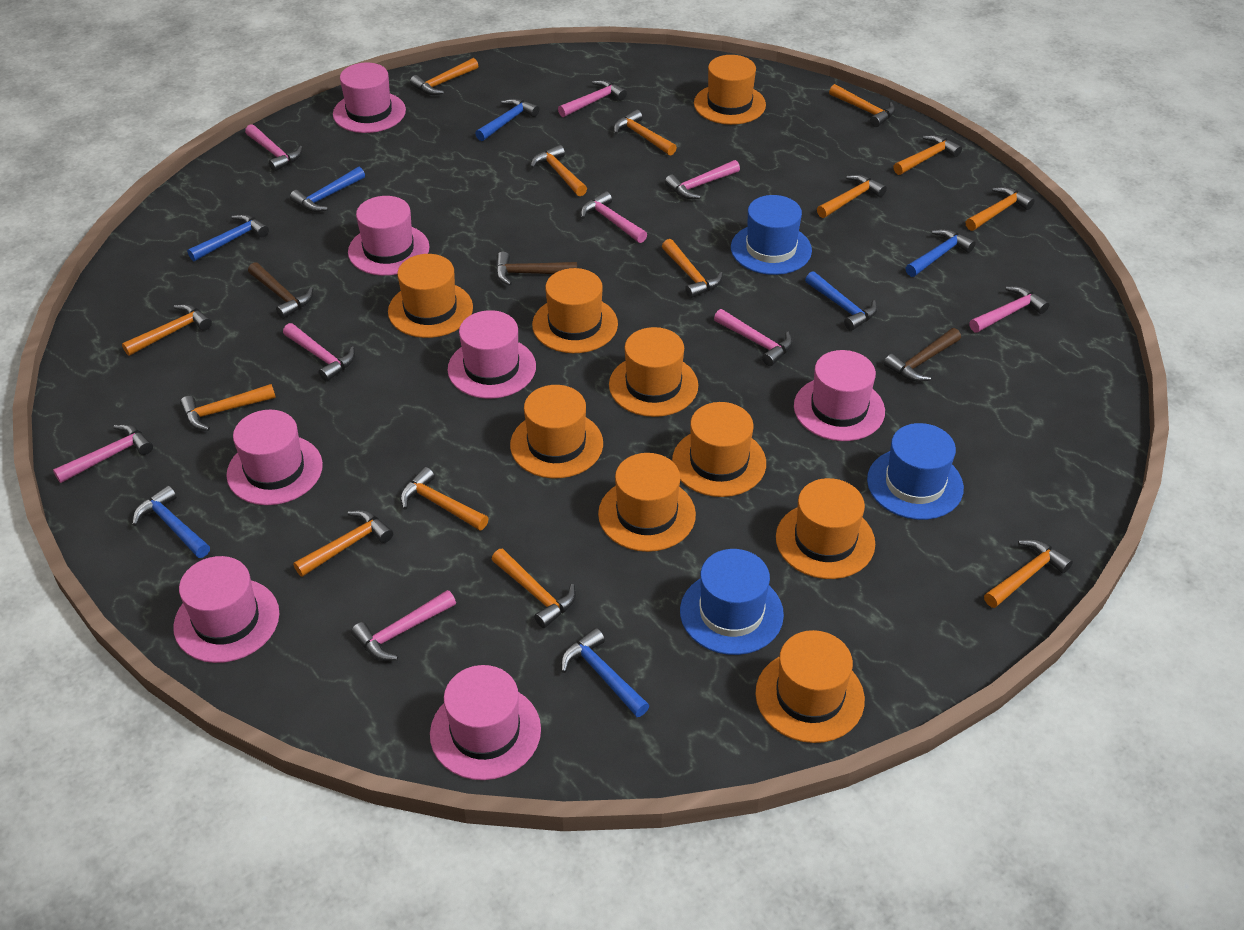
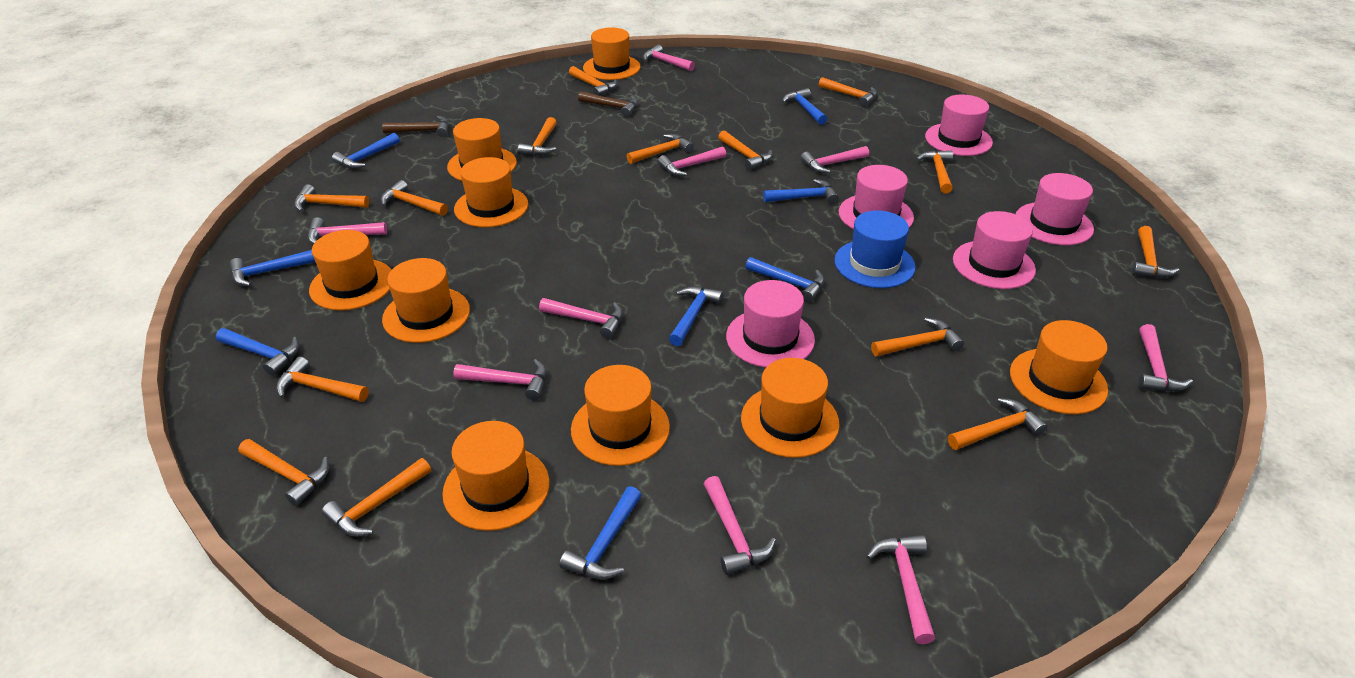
blue hammer: [132,485,210,558] [187,214,269,261] [290,167,365,212] [475,98,539,141] [561,628,649,717] [805,271,878,331] [906,229,976,277] = 7 -> [216,328,299,376] [230,250,315,286] [332,133,400,169] [559,486,642,580] [669,286,724,346] [745,257,825,302] [763,179,839,204] [782,88,827,125] = 8
blue hat: [680,549,784,655] [731,195,812,275] [867,423,964,520] = 3 -> [834,210,916,288] = 1
brown hammer: [248,262,313,319] [496,252,577,286] [884,328,961,382] = 3 -> [382,116,449,137] [578,92,638,117] = 2
pink hat: [173,556,279,663] [226,410,323,505] [333,63,406,133] [348,196,430,276] [430,665,541,780] [448,310,536,399] [794,350,885,441] = 7 -> [726,280,815,368] [839,165,914,230] [925,95,993,156] [953,211,1036,289] [1016,173,1094,245] = 5

